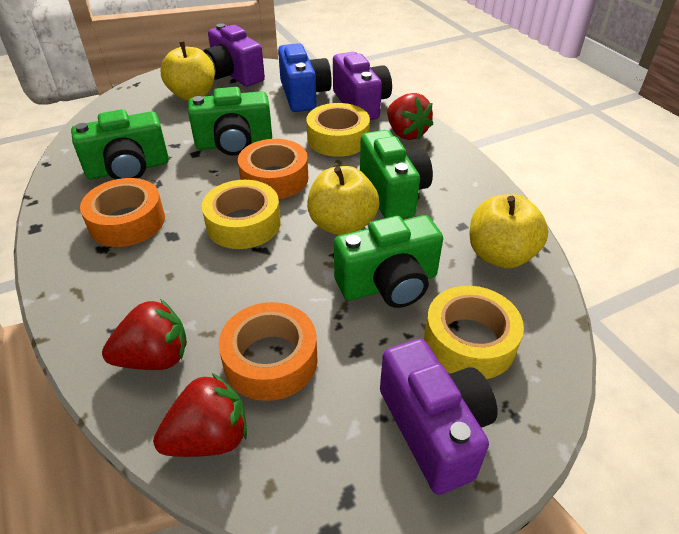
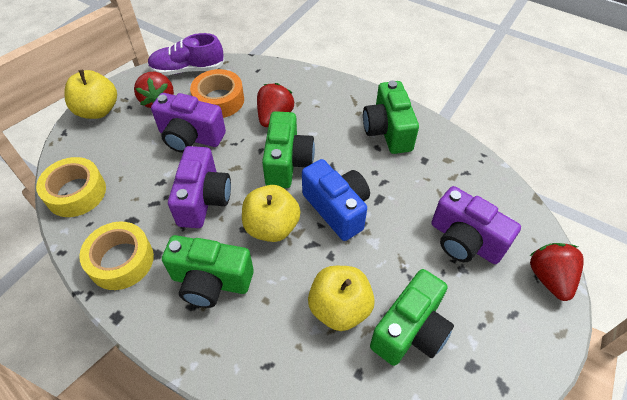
orange tape: [80,178,165,247] [219,302,317,401] [238,139,308,199] = 3 -> [190,69,244,118] = 1
purple shoe: none = 0 -> [148,33,225,75] = 1
yellow tape: [202,180,281,249] [306,103,370,157] [424,286,524,379] = 3 -> [36,157,106,217] [79,222,154,290] = 2

